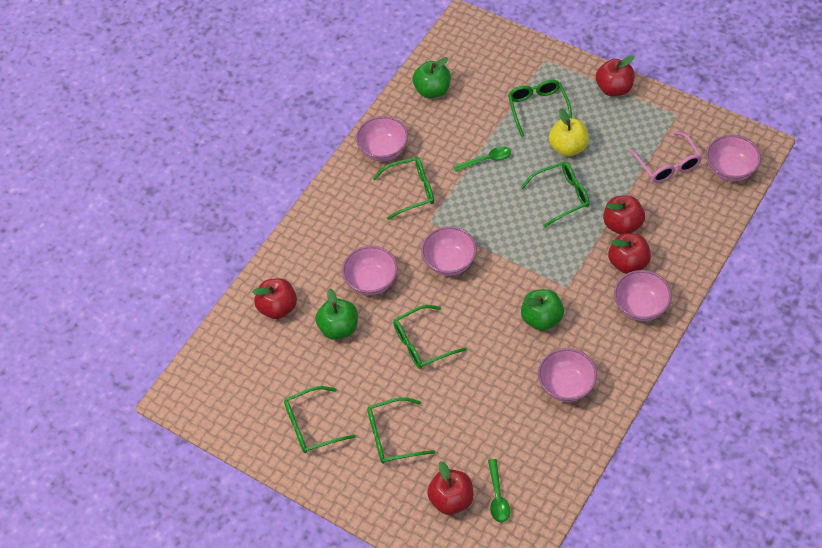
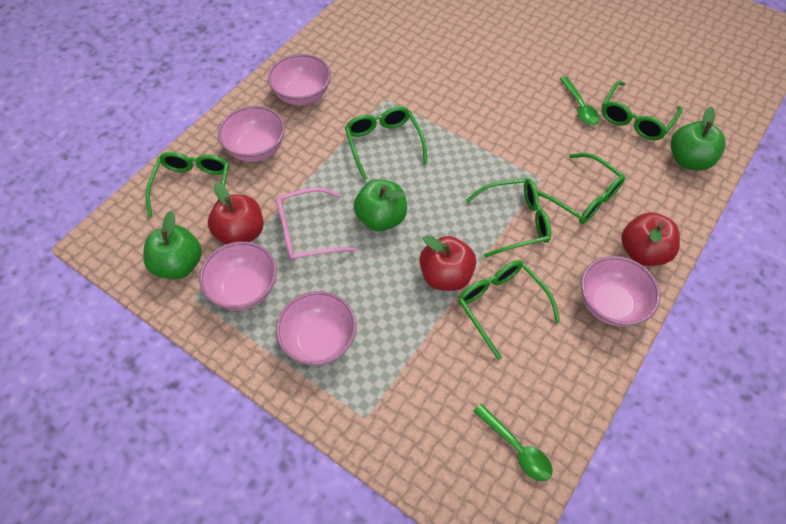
pink bowl: [342,245,398,295] [356,116,408,161] [421,226,477,276] [538,348,597,402] [614,270,672,321] [706,135,761,182] = 6 -> [199,241,277,311] [218,106,285,162] [268,54,331,106] [276,291,357,366] [581,256,660,327] = 5
red apple: [252,278,297,319] [427,461,473,515] [596,55,635,96] [603,195,645,235] [608,233,651,274] = 5 -> [208,183,264,244] [419,235,476,291] [621,212,680,266] = 3
yellow apple: [549,108,589,157] = 1 -> none = 0

